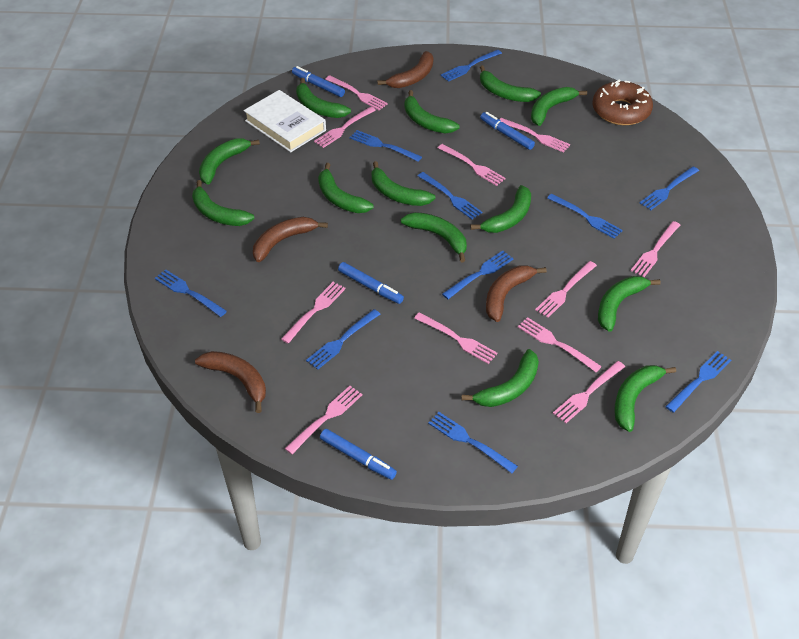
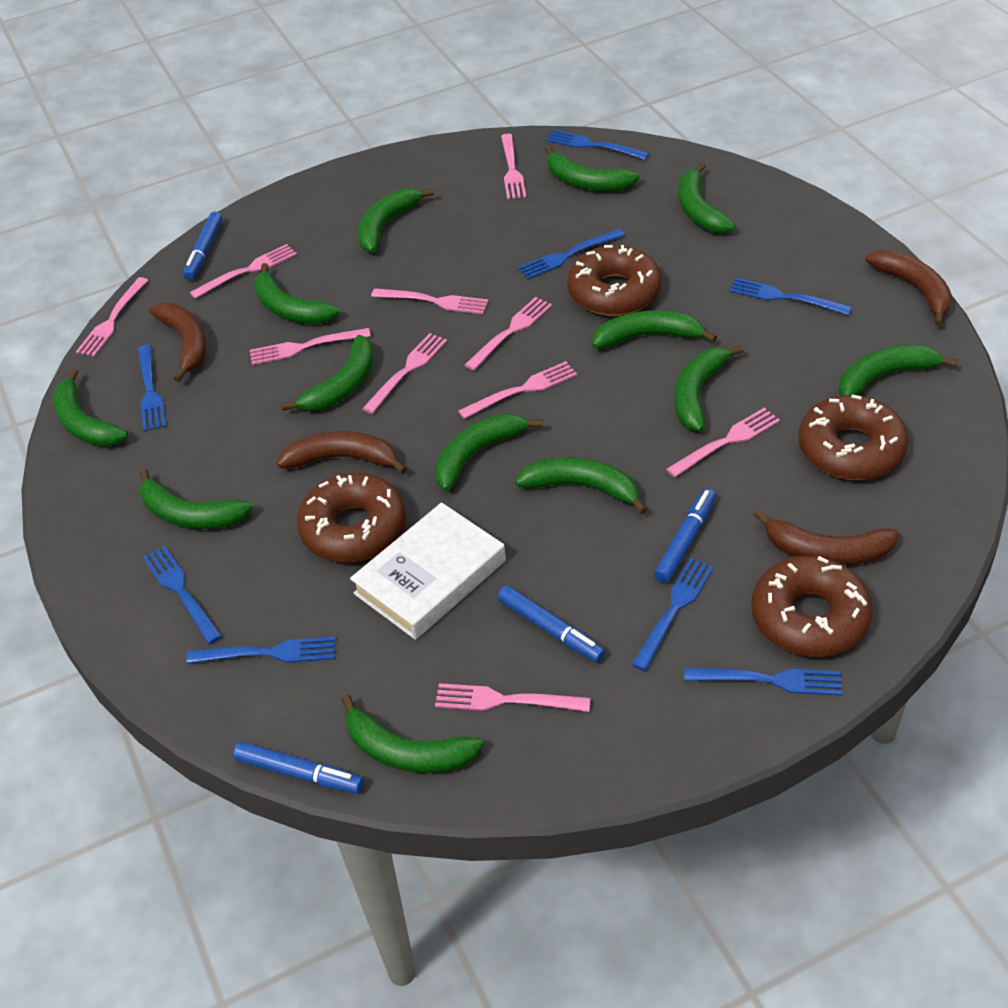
blue fork: [155,269,227,317] [306,309,380,370] [350,130,422,162] [418,172,482,219] [428,412,518,473] [440,49,502,82] [442,251,514,299] [547,194,623,239] [640,166,699,210] [665,351,731,413] = 10 -> [138,344,166,432] [143,546,222,644] [186,637,336,664] [518,229,625,279] [546,130,649,160] [631,558,714,671] [684,667,842,696] [729,278,852,315] = 8
brown donut: [592,79,653,125] = 1 -> [297,473,406,562] [567,245,662,316] [751,556,873,657] [799,394,909,480] = 4
pink fork: [281,282,346,343] [285,386,362,454] [314,107,376,148] [325,75,388,110] [414,312,498,364] [438,144,506,186] [500,118,570,153] [518,317,602,372] [535,261,597,318] [553,361,625,423] [631,221,680,277] = 11 -> [76,277,148,357] [190,244,297,299] [250,328,371,365] [362,333,447,414] [371,288,488,314] [435,683,591,712] [458,361,577,419] [464,297,552,371] [501,134,526,200] [666,408,780,478] = 10

